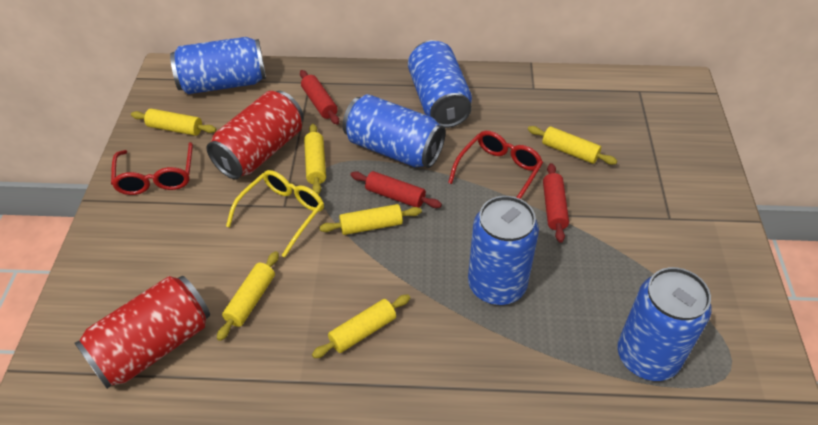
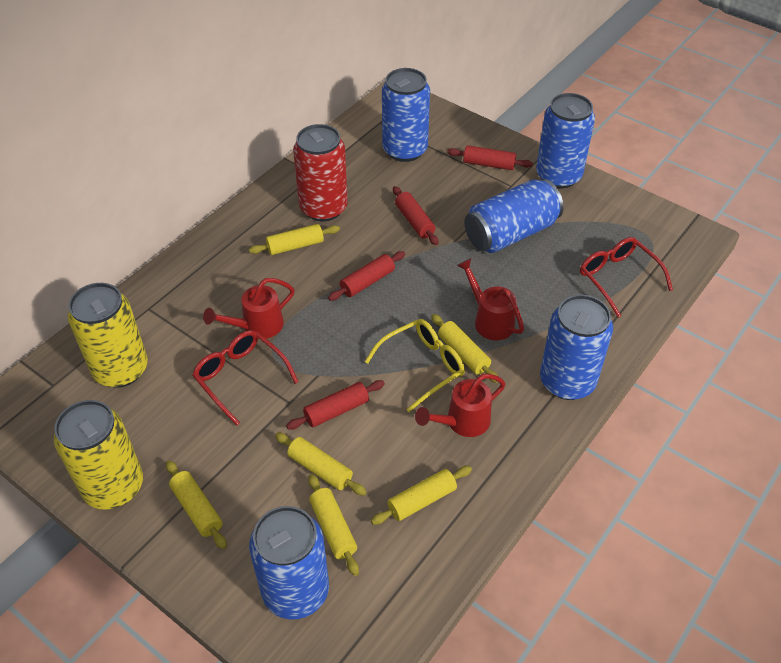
red can: [75,276,210,389] [206,91,303,180] = 2 -> [293,124,348,221] = 1
red rolling pin: [300,70,339,125] [350,171,442,208] [543,163,569,243] = 3 -> [286,380,385,430] [328,251,405,301] [393,186,439,245] [447,145,533,170] = 4
red watering can: none = 0 -> [203,278,295,339] [415,374,506,437] [457,258,524,340] = 3
yellow can: none = 0 -> [54,400,143,510] [68,283,148,388] = 2

